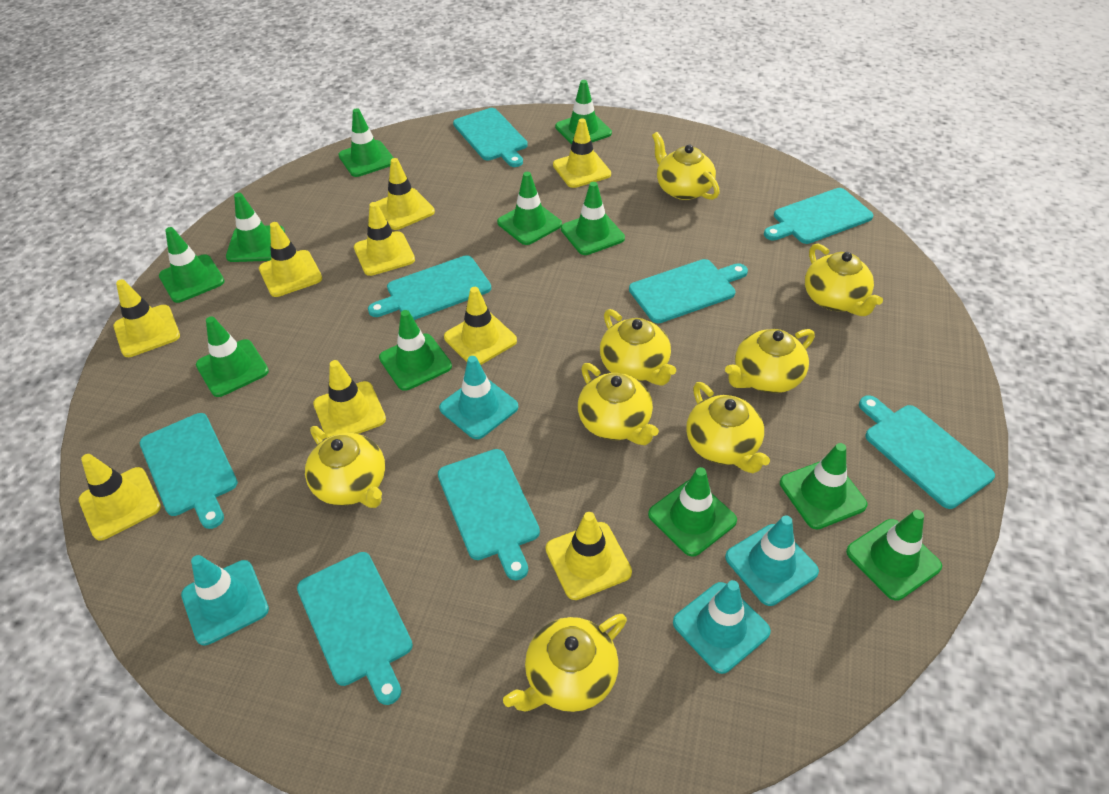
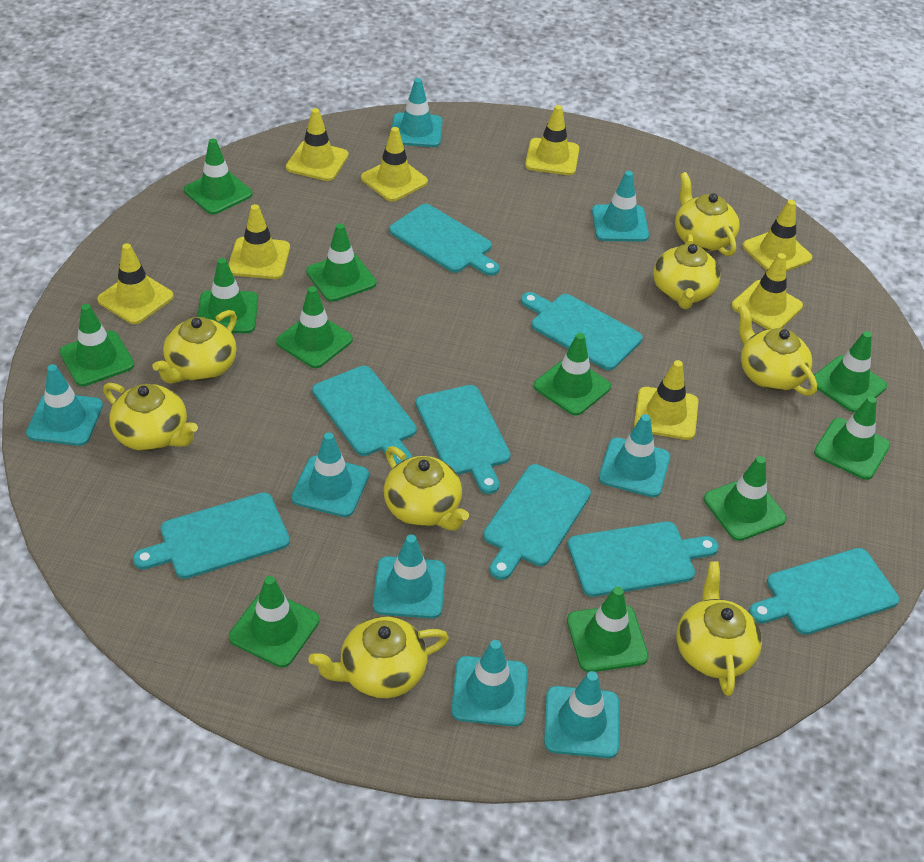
turquoise traffic cone: [181,555,269,645] [439,356,518,439] [673,580,771,674] [725,515,819,606] = 4 -> [26,364,103,446] [291,432,369,517] [373,534,445,619] [392,78,443,147] [451,640,528,727] [544,671,619,758] [592,171,649,242] [599,414,670,497] = 8
yellow traffic cone: [79,454,161,541] [113,279,180,357] [259,222,322,297] [313,360,386,439] [354,202,415,276] [376,158,435,230] [444,287,517,365] [546,512,632,600] [553,118,611,188] = 9 -> [97,243,174,324] [228,204,290,279] [286,108,349,181] [361,127,428,202] [525,105,579,175] [634,360,698,440] [731,253,803,330] [742,200,813,271] = 8

